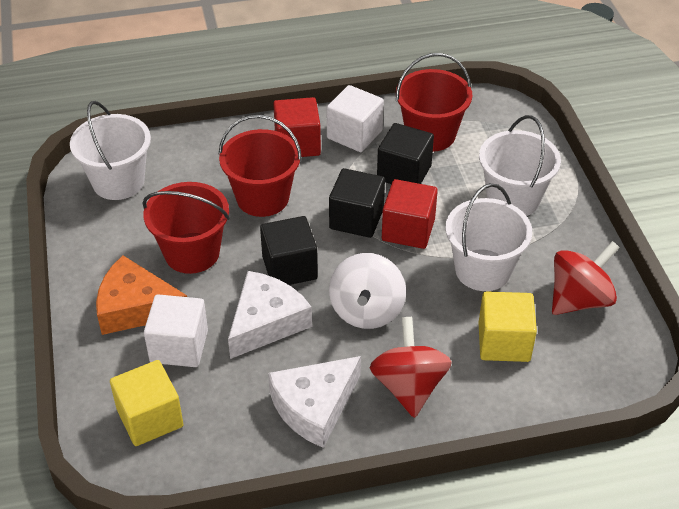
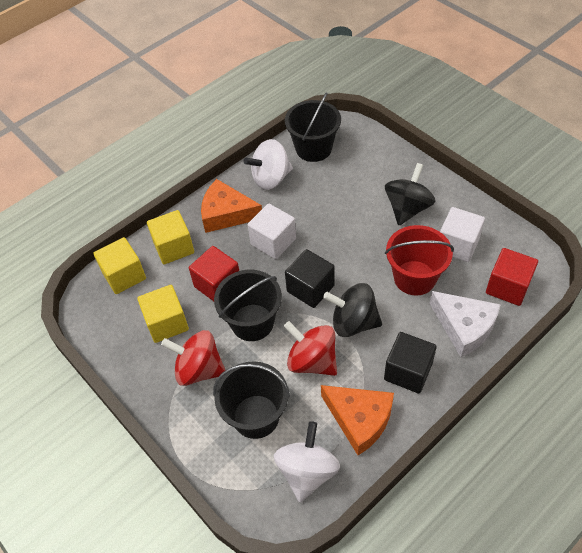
black bucket: none = 0 -> [213,361,290,439] [214,270,282,341] [285,92,341,162] = 3
black cube: [260,216,318,285] [329,168,385,238] [377,123,434,184] = 3 -> [285,249,335,308] [384,332,437,393] = 2
black spinning top: none = 0 -> [323,283,382,337] [385,163,435,225] = 2
orange cheese: [96,255,187,335] = 1 -> [201,179,262,233] [321,385,394,455] = 2
red bucket: [142,182,230,274] [218,115,302,217] [396,53,472,152] = 3 -> [385,225,454,295] = 1
white bucket: [70,101,151,200] [445,183,532,291] [479,115,561,216] = 3 -> none = 0
white cheese: [228,271,312,359] [268,356,361,448] = 2 -> [429,291,501,357] = 1
white spinning top: [329,253,406,329] = 1 -> [244,139,293,190] [274,421,340,502] = 2
yellow cube: [110,360,184,446] [479,291,537,362] = 2 -> [93,237,146,294] [137,285,189,343] [147,210,194,264] = 3

